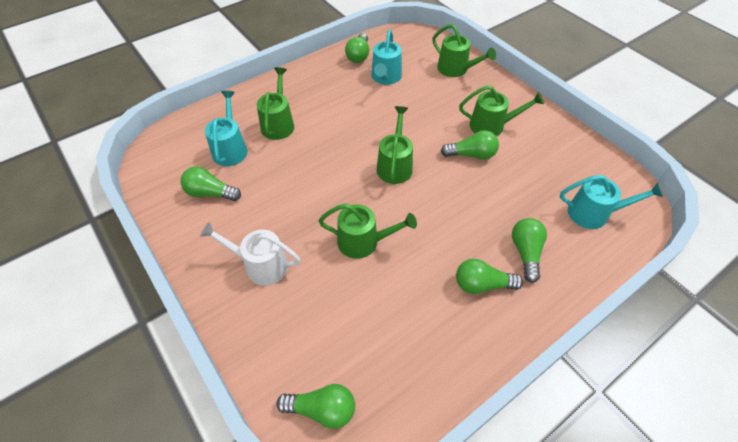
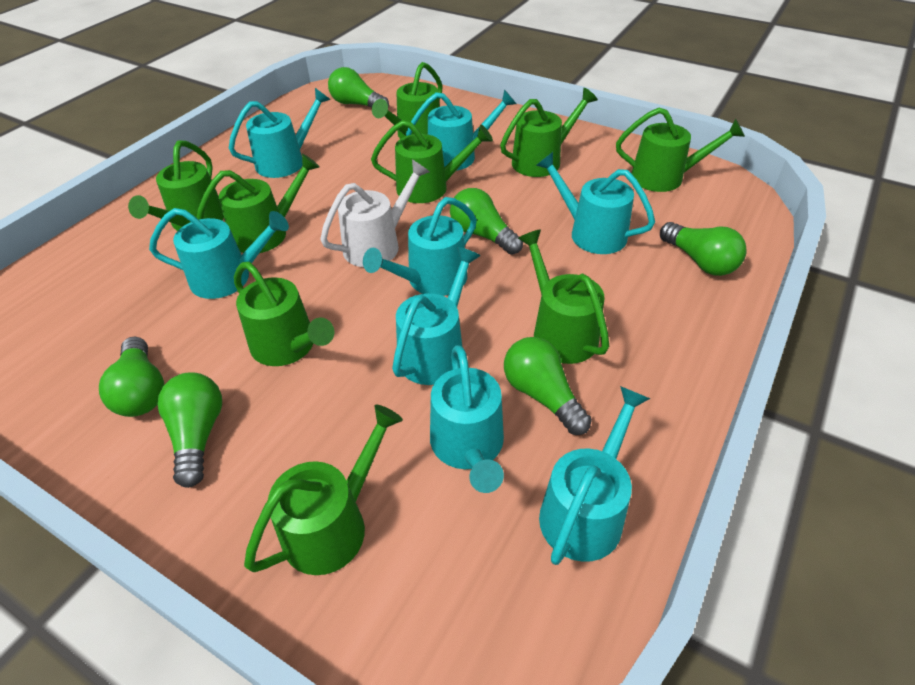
green watering can: [257,67,294,140] [319,204,417,259] [377,106,413,184] [432,24,496,77] [459,85,544,136] = 5 -> [128,140,224,231] [197,153,320,253] [234,262,334,366] [244,405,403,575] [371,120,493,203] [372,62,443,139] [500,88,598,177] [518,229,609,364] [616,108,745,192] = 9
turquoise watering can: [205,91,247,166] [371,30,402,85] [560,175,663,229] = 3 -> [149,208,289,299] [229,88,331,178] [363,197,477,296] [392,247,481,385] [406,90,517,171] [430,345,504,493] [536,152,655,254] [539,386,650,565] = 8

